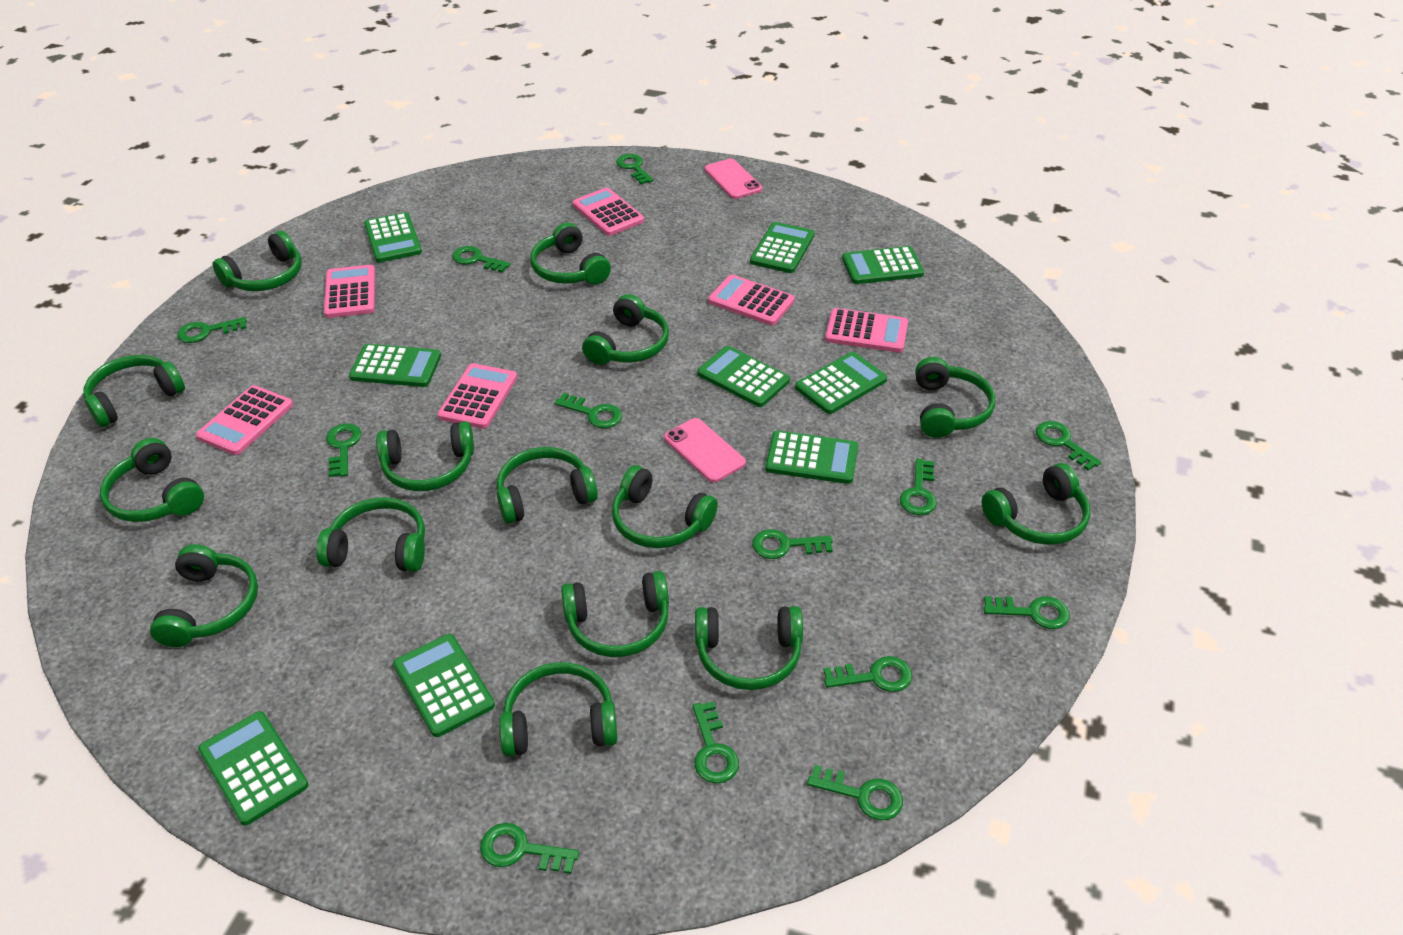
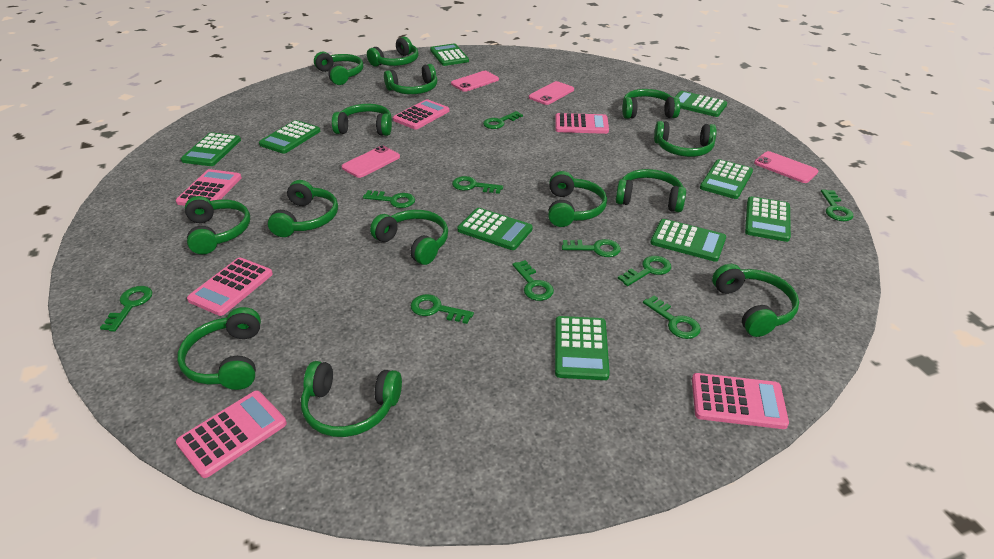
green headphones: [83,355,185,427] [100,438,204,522] [150,544,258,647] [212,231,302,291] [316,497,425,572] [376,421,474,491] [496,447,598,524] [499,662,618,757] [530,223,611,284] [561,571,669,657] [582,294,669,365] [612,465,718,548] [695,606,803,690] [915,357,995,438] [982,463,1090,545] = 15 -> [177,307,261,390] [185,196,250,254] [268,180,338,237] [301,361,402,437] [314,52,363,85] [332,104,392,136] [367,37,418,67] [370,210,448,265] [384,64,437,94] [548,171,607,227] [616,169,686,212] [622,89,680,119] [654,121,717,157] [712,264,799,337] = 14
green key: [177,317,247,343] [326,423,362,477] [452,246,511,272] [480,823,579,874] [555,393,622,428] [616,154,653,184] [693,701,739,784] [752,529,833,559] [807,765,903,820] [823,656,912,692] [900,459,937,515] [984,596,1070,629] [1036,421,1101,471] = 13 -> [100,286,152,332] [363,190,415,208] [411,294,474,324] [452,176,503,194] [483,111,523,129] [512,260,554,301] [562,239,621,257] [618,256,671,286] [643,295,701,339] [821,190,854,221] = 10
pink phone: [664,418,746,483] [705,158,762,199] = 2 -> [342,146,400,178] [451,71,499,92] [529,81,574,105] [754,151,818,183] = 4

